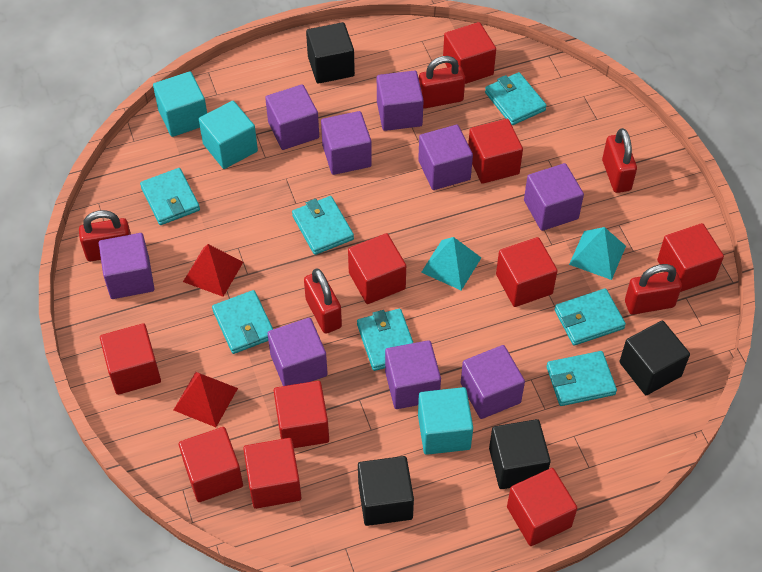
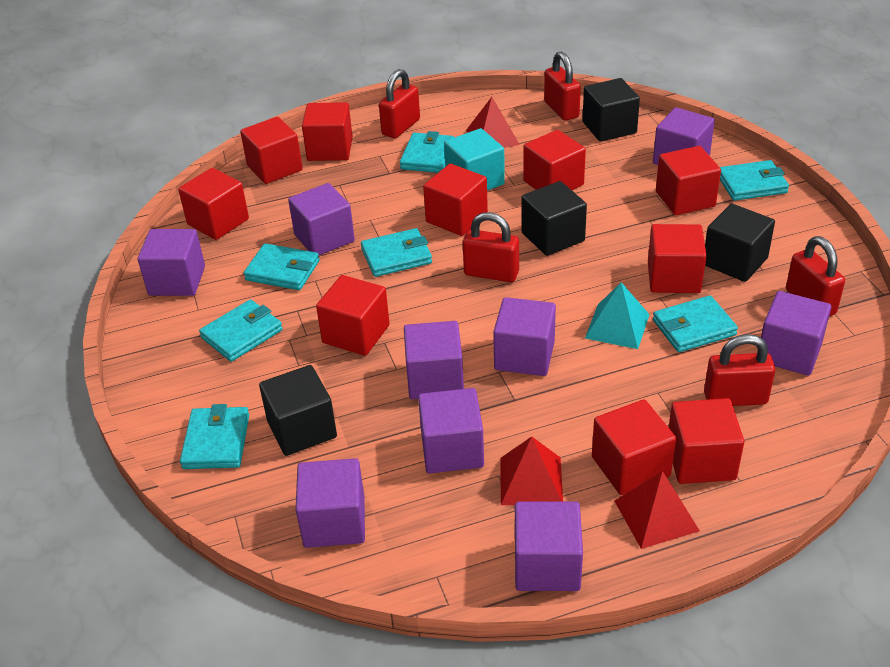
red pyramid: [174,372,238,427] [183,244,243,297] = 2 -> [466,97,520,148] [500,437,563,505] [615,471,700,549] = 3
turquoise cube: [153,71,207,137] [199,101,258,169] [418,387,473,455] = 3 -> [444,128,505,191] = 1
turquoise pyramid: [421,237,481,290] [569,227,626,280] = 2 -> [585,282,650,349] = 1

